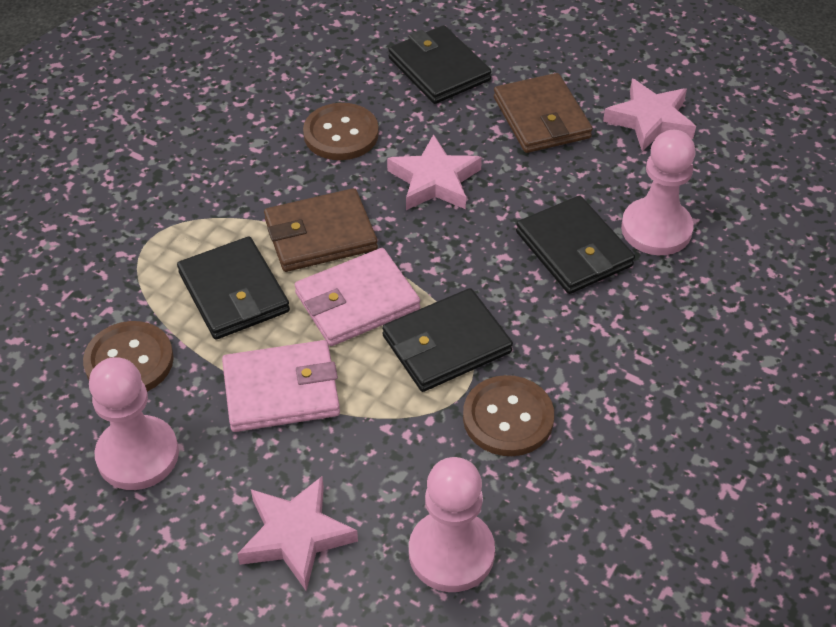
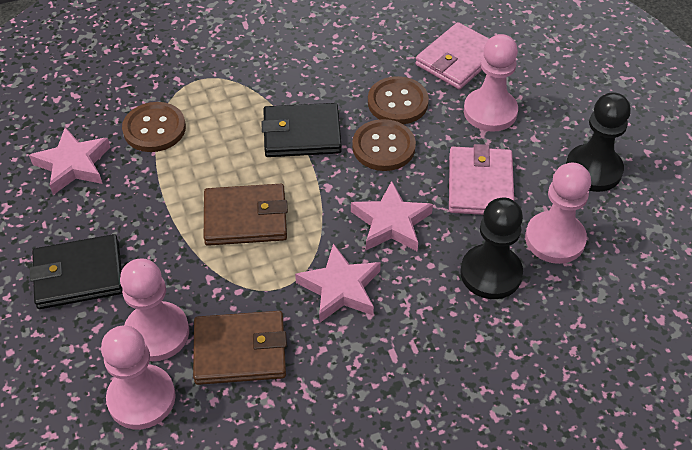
black pawn: none = 0 -> [460,197,523,299] [566,92,631,192] = 2
black wallet: [177,236,290,340] [382,288,513,392] [388,25,491,104] [516,195,635,294] = 4 -> [30,234,123,309] [262,103,342,157] = 2
pink pawn: [89,357,179,490] [409,457,495,592] [621,130,696,255] = 3 -> [101,326,176,429] [120,258,189,361] [464,34,518,132] [525,162,591,264] = 4

